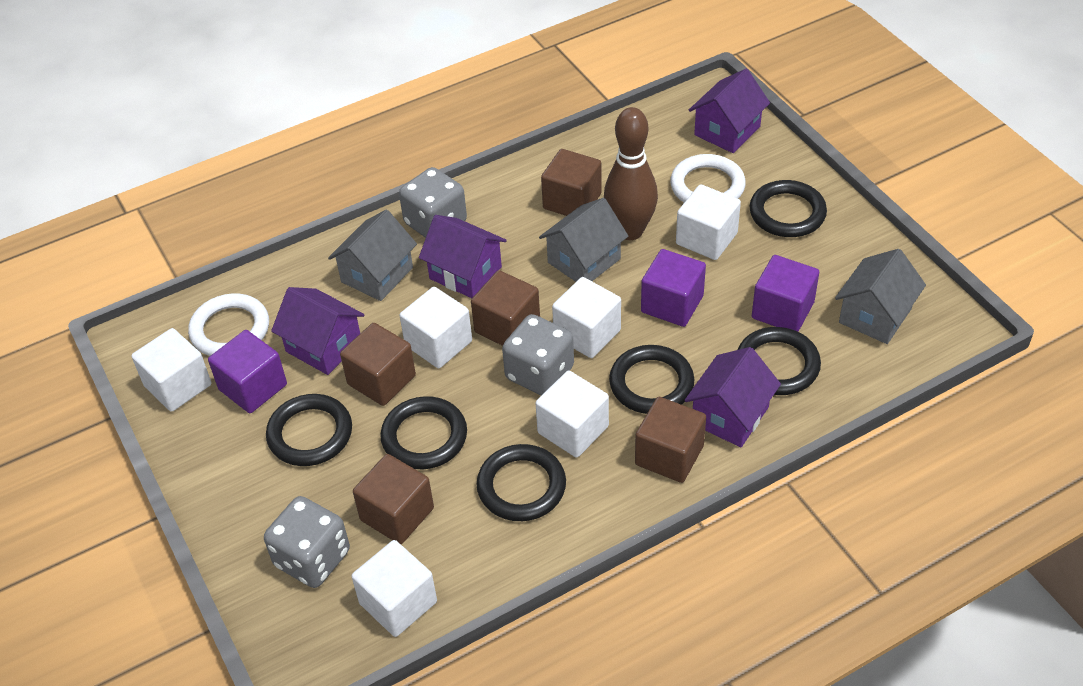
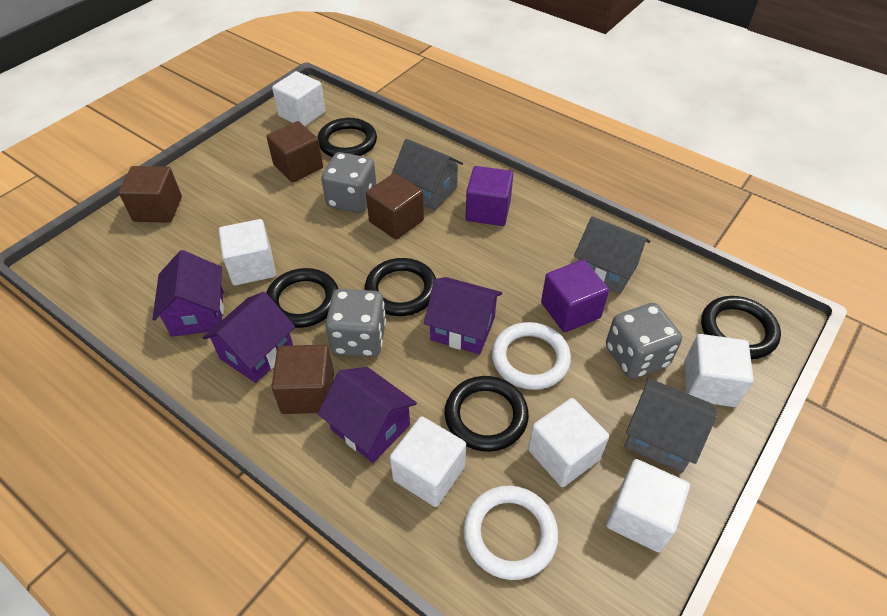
black ring: [266,394,352,466] [380,396,467,469] [476,444,566,521] [609,345,694,414] [738,327,821,395] [750,180,827,237] = 6 -> [266,268,338,328] [317,118,377,157] [365,258,436,316] [444,376,529,452] [701,296,781,359] = 5
brown bowling pin: [604,107,658,240] = 1 -> none = 0
brown cube: [340,323,416,406] [353,454,434,544] [471,270,540,346] [541,149,602,216] [635,397,706,483] = 5 -> [119,166,182,223] [266,121,323,183] [272,345,334,414] [366,173,424,240] = 4
purple cube: [208,330,287,413] [641,249,706,327] [752,255,819,332] = 3 -> [466,166,513,226] [541,260,609,332] = 2

